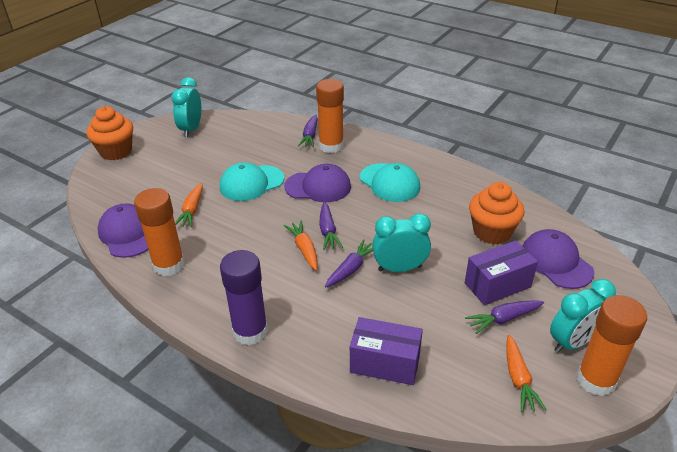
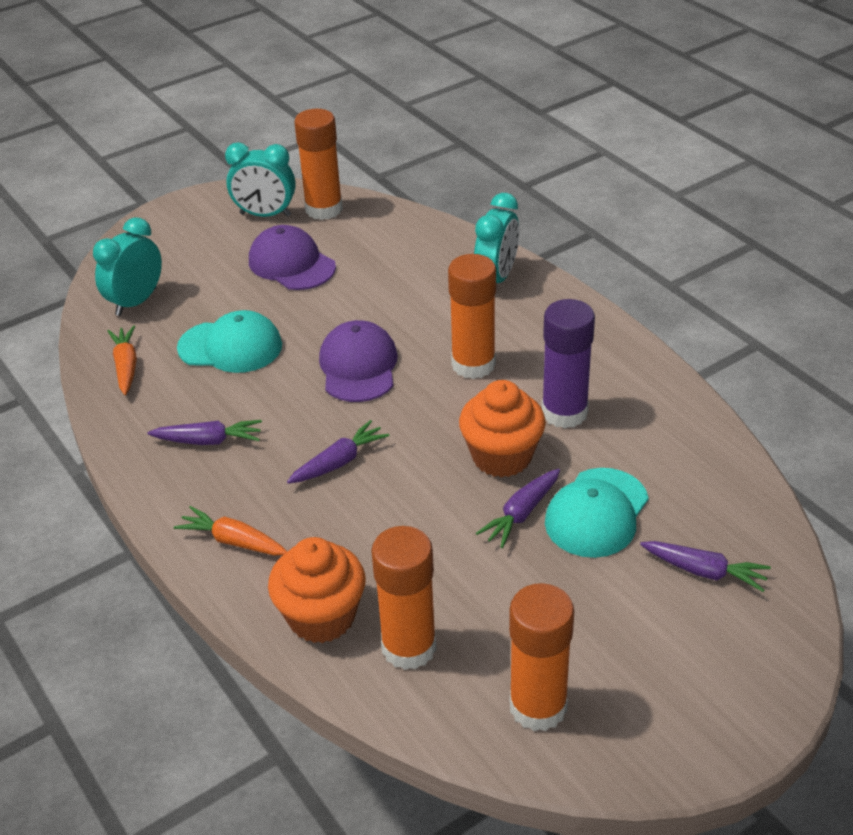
orange carrot: [175,183,203,227] [284,220,318,271] [506,335,547,413] = 3 -> [108,326,137,395] [174,506,288,556] = 2
orange glue stick: [134,188,185,276] [316,79,344,153] [577,295,647,396] = 3 -> [294,109,343,220] [371,526,436,670] [448,254,496,379] [509,583,574,731] = 4
purple box: [350,317,423,385] [465,240,538,305] = 2 -> none = 0
purple cap: [97,203,148,258] [284,164,351,202] [523,229,594,289] = 3 -> [249,225,336,290] [319,320,398,402] = 2

